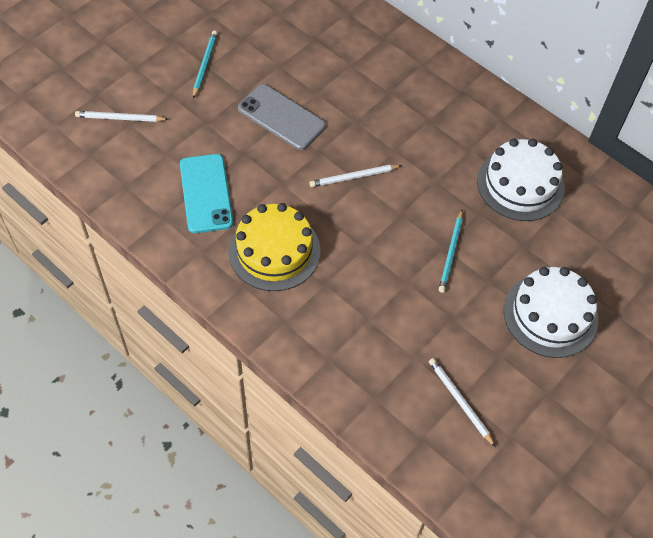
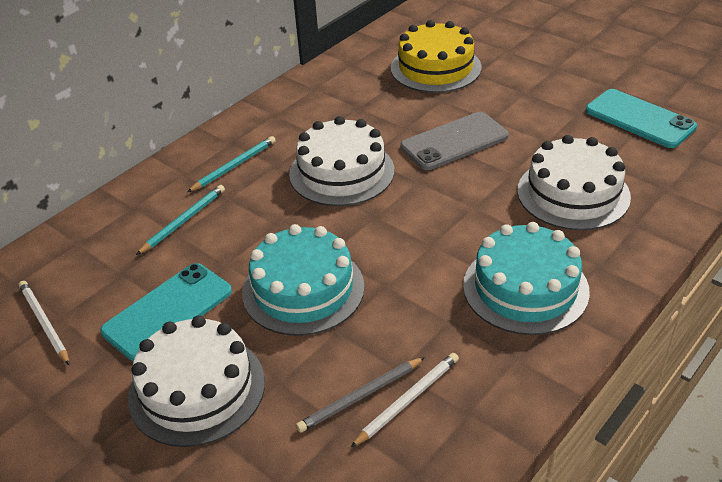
grey pencil: none = 0 -> [296,357,425,432] = 1
turquoise cake: none = 0 -> [242,224,365,336] [463,222,590,335] = 2
turquoise phone: [180,154,233,233] = 1 -> [100,263,232,361] [586,89,697,148] = 2
white cake: [477,138,564,221] [504,267,598,358] = 2 -> [128,315,265,447] [289,116,394,206] [517,135,631,230] = 3
white pencil: [75,111,168,122] [310,165,402,187] [429,358,496,447] = 3 -> [19,281,69,365] [350,353,459,448] = 2

